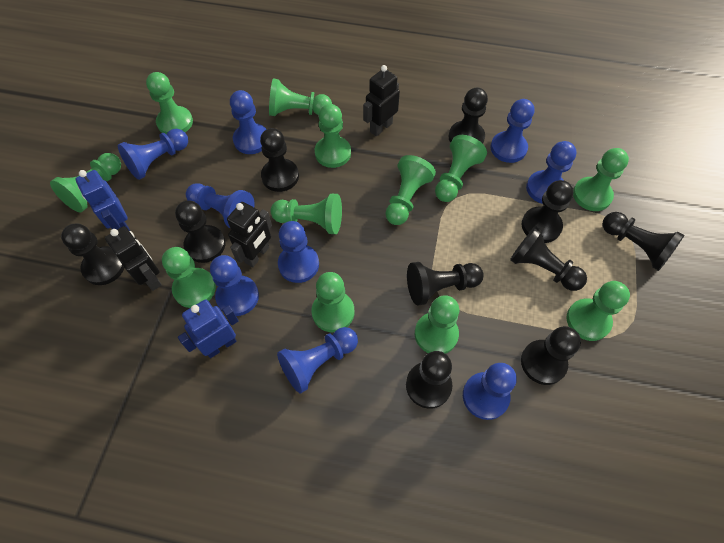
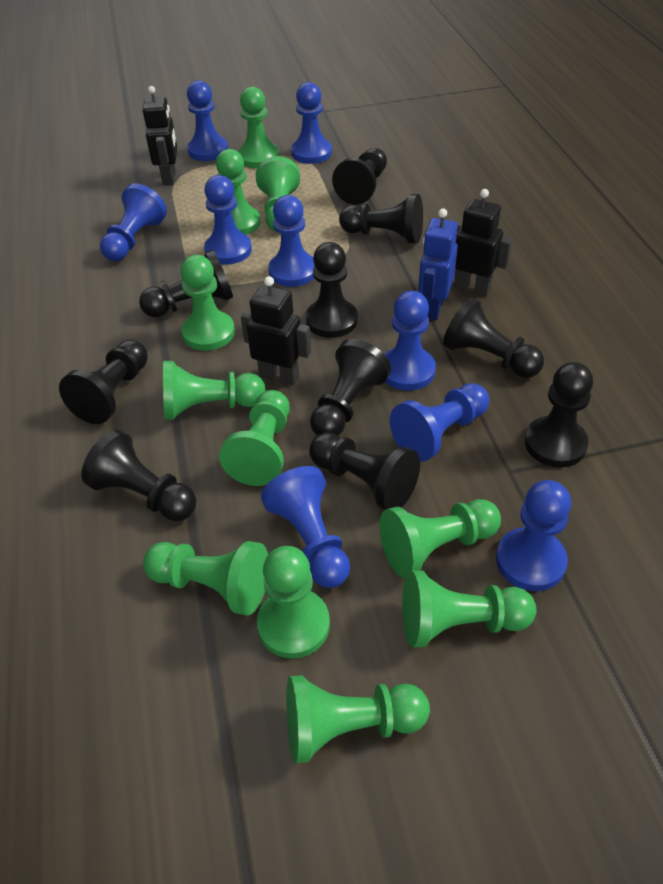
blue robot: [75,170,130,231] [178,299,239,358] = 2 -> [418,208,458,320] = 1
green pawn: [50,153,121,213] [146,72,193,134] [162,247,216,308] [269,79,332,116] [270,194,342,234] [312,272,355,332] [315,104,351,168] [386,155,436,225] [415,295,459,354] [435,135,487,202] [567,281,630,341] [573,148,629,211] = 12 -> [143,541,268,616] [163,361,266,420] [180,255,235,351] [216,149,260,235] [219,390,290,486] [238,87,279,168] [256,156,300,232] [257,546,330,659] [286,675,430,764] [379,499,501,578] [402,570,537,647] = 11

